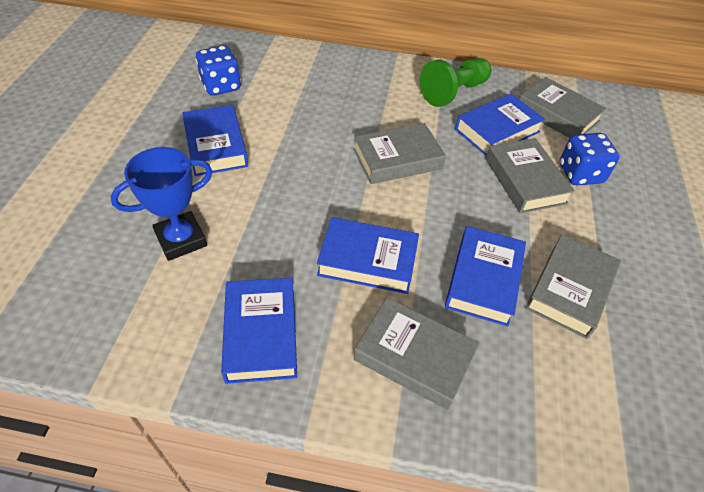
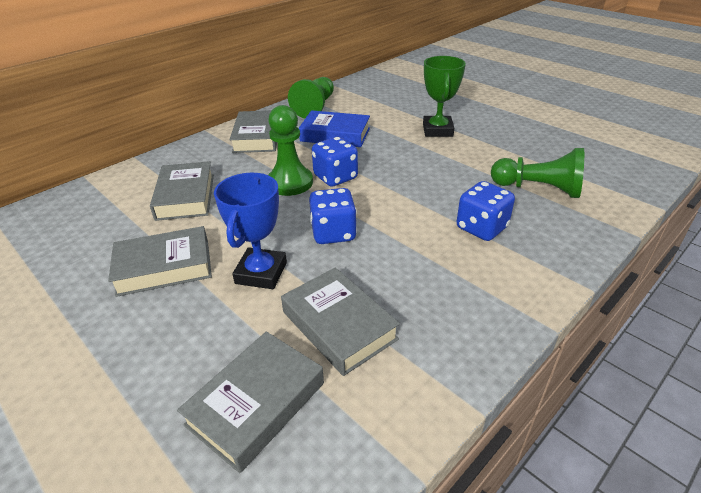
blue book: [182,105,248,176] [221,278,297,384] [317,217,419,294] [445,226,526,326] [455,94,545,156] = 5 -> [299,110,370,147] = 1
blue dice: [196,45,241,96] [560,133,619,185] = 2 -> [309,188,357,244] [312,137,358,187] [457,181,515,241] = 3
green pawn: [420,58,491,107] = 1 -> [268,105,313,196] [288,77,334,118] [491,148,584,198] = 3
green trophy: none = 0 -> [423,56,466,137] = 1

